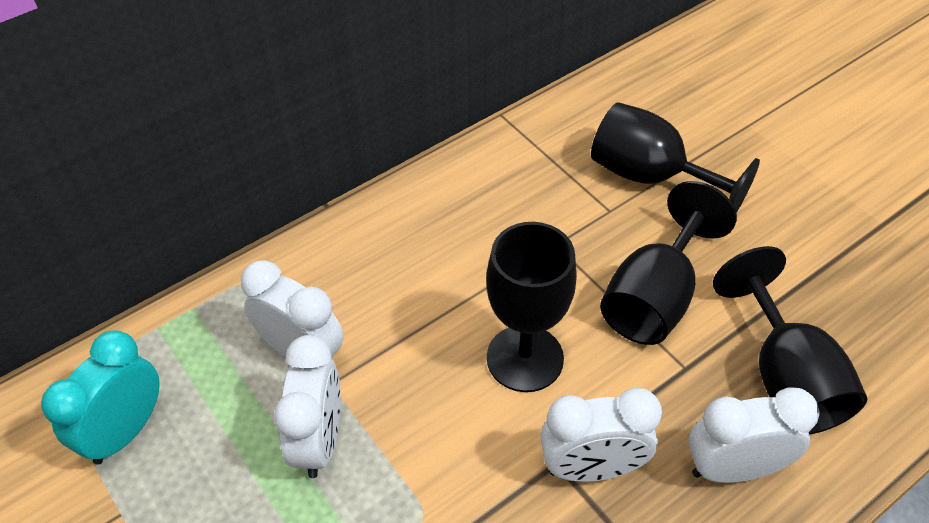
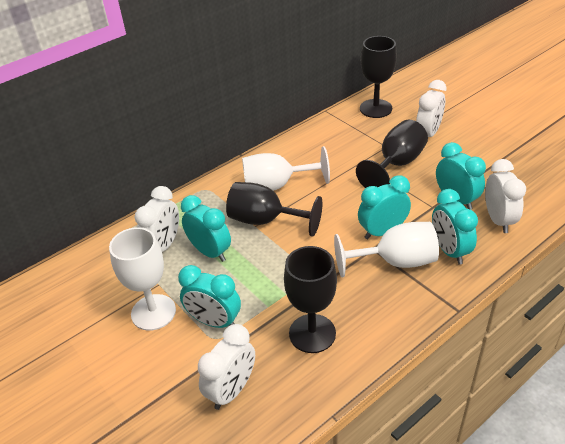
turquoise clock: [41,330,160,465] = 1 -> [178,265,241,328] [181,195,231,262] [358,175,411,239] [432,189,478,265] [436,142,486,210] = 5
white goblet: none = 0 -> [109,227,176,331] [242,146,330,191] [334,222,439,278] = 3

